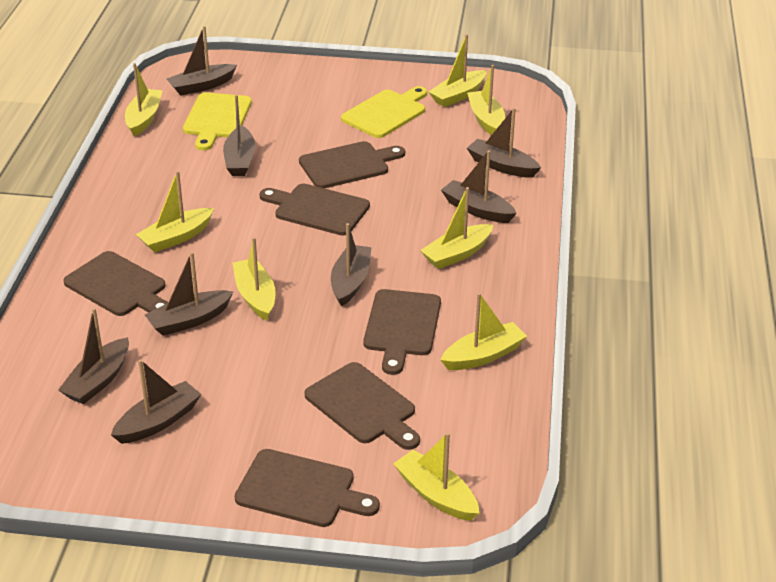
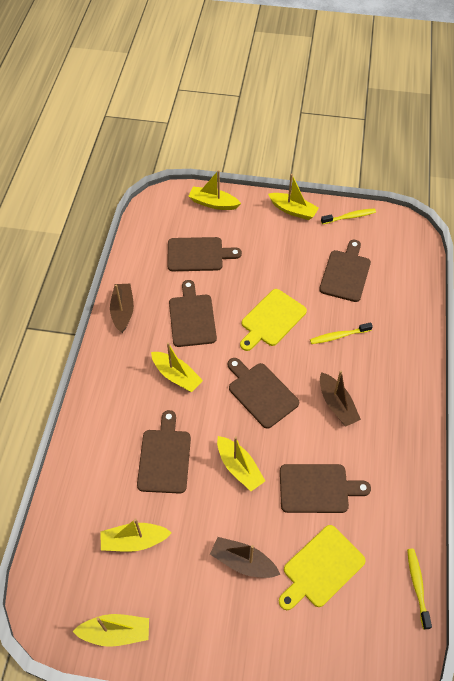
brown boat: [58,308,129,404] [111,359,201,444] [145,252,233,336] [167,26,237,95] [223,95,255,176] [331,223,372,307] [441,150,517,223] [467,108,541,178] = 8 -> [110,284,134,333] [210,537,281,578] [320,371,361,426] = 3
yellow boat: [125,63,163,136] [136,171,214,252] [233,237,276,321] [393,433,480,521] [420,187,493,269] [429,34,487,107] [441,293,527,370] [467,65,505,135] = 8 -> [73,614,149,647] [100,518,172,552] [151,342,203,392] [188,170,241,210] [217,436,265,491] [268,174,319,220] = 6
yellow toothbrush: none = 0 -> [310,322,373,344] [321,208,376,224] [407,549,432,629] = 3

